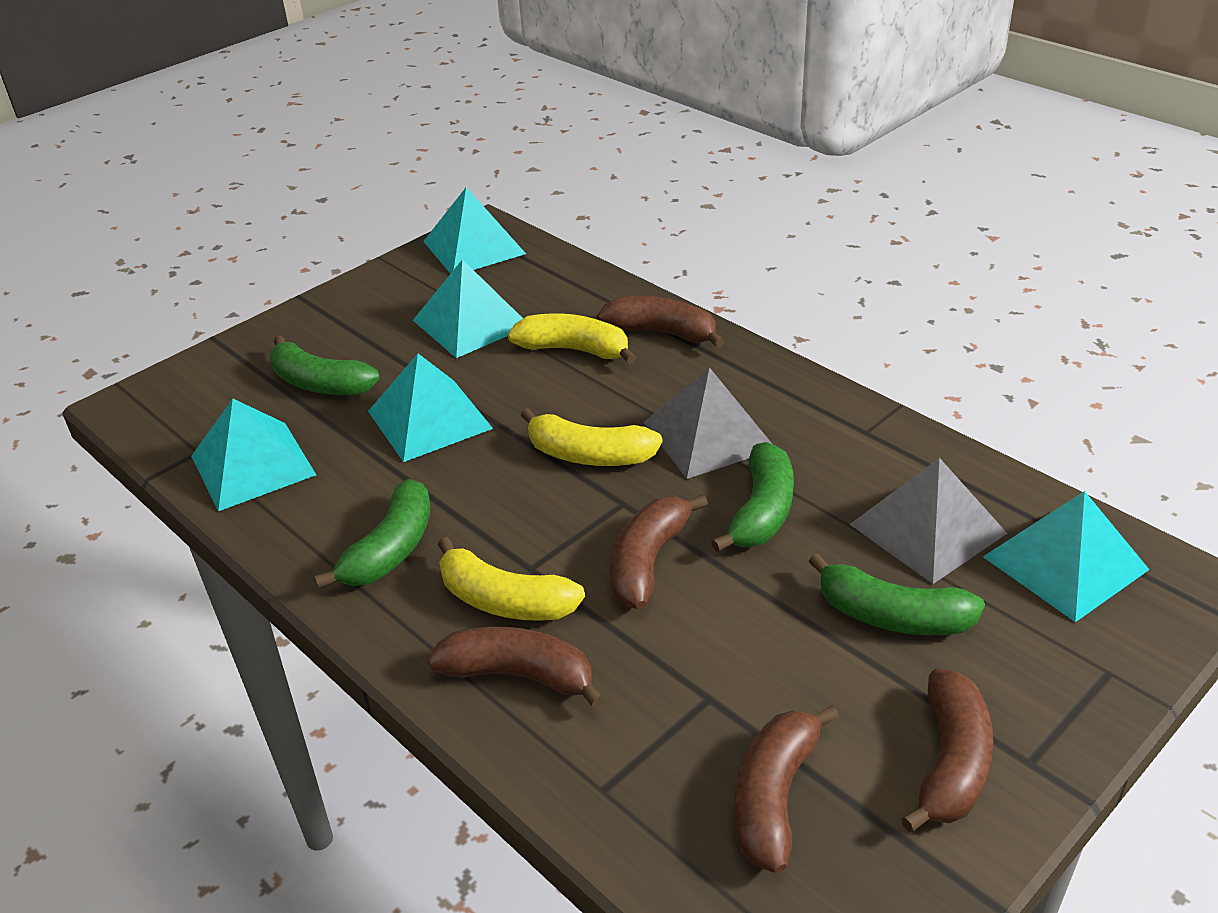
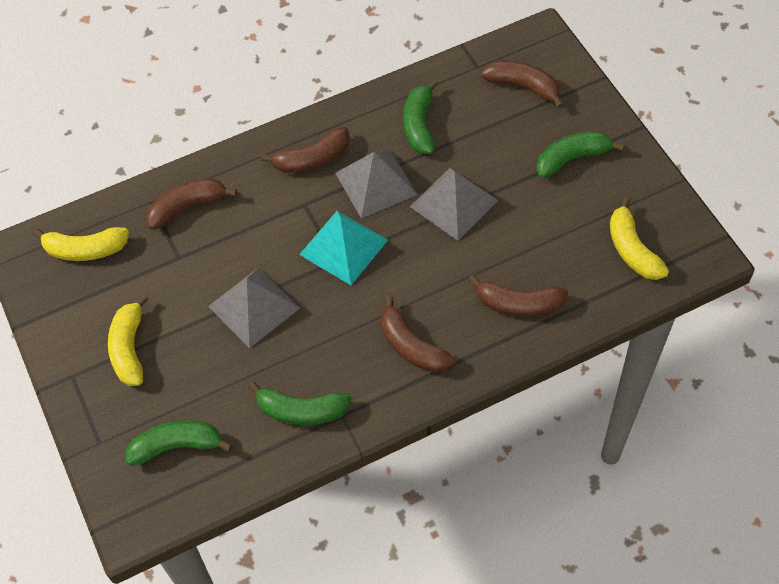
grey pyramid: [644,367,772,479] [850,458,1007,584] = 2 -> [208,267,300,348] [335,150,418,219] [410,168,498,241] = 3
turquoise pyramid: [191,399,316,511] [368,354,493,462] [413,259,523,358] [423,187,526,274] [983,491,1150,622] = 5 -> [299,211,388,285] = 1

